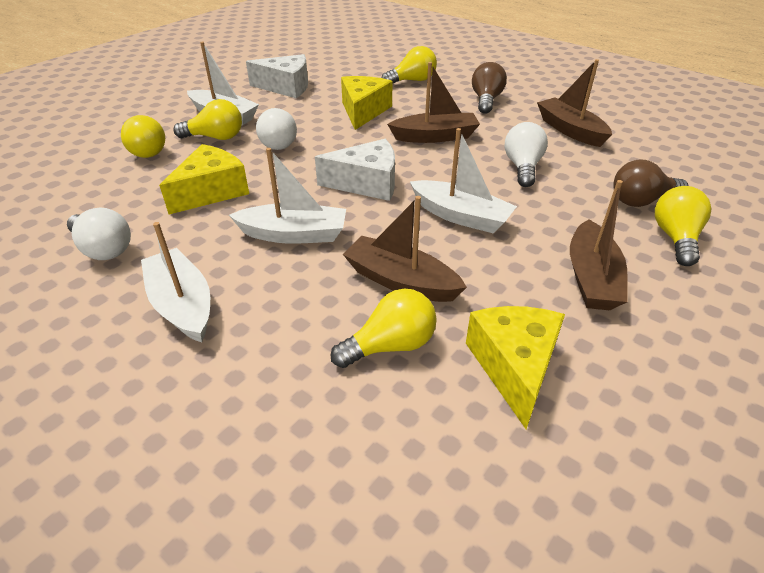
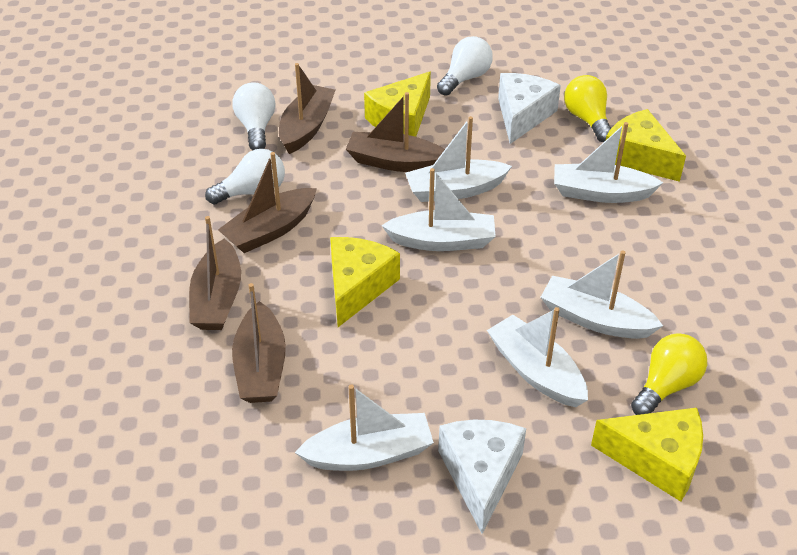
brown boat: [343,196,467,302] [387,62,480,143] [537,59,612,147] [570,180,628,310] = 4 -> [189,216,241,330] [218,152,317,253] [232,283,286,403] [279,63,335,154] [346,92,445,172] = 5
brown light bulb: [472,62,507,114] [613,160,688,207] = 2 -> none = 0
white boat: [141,222,210,343] [187,41,259,125] [229,148,346,244] [410,128,517,233] = 4 -> [295,384,434,471] [381,168,496,251] [405,116,512,202] [487,307,588,407] [541,250,663,339] [554,122,664,203] = 6
yellow cheese: [159,144,249,214] [341,76,392,130] [466,306,565,429] = 3 -> [330,237,400,327] [364,72,431,137] [591,408,703,502] [606,109,686,182] = 4
yellow light bulb: [121,115,165,158] [173,99,242,140] [331,289,437,368] [382,46,437,84] [655,186,711,266] = 5 -> [564,75,611,142] [631,333,707,415] = 2

